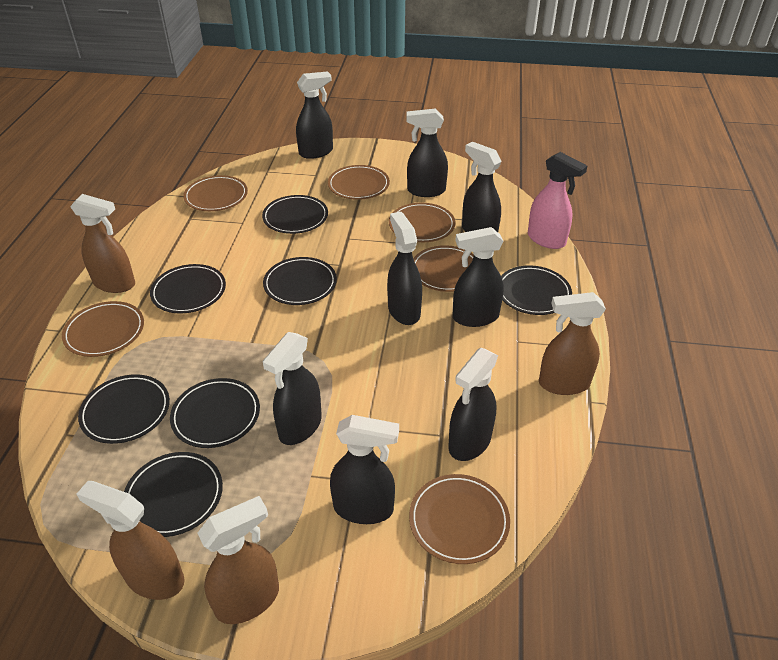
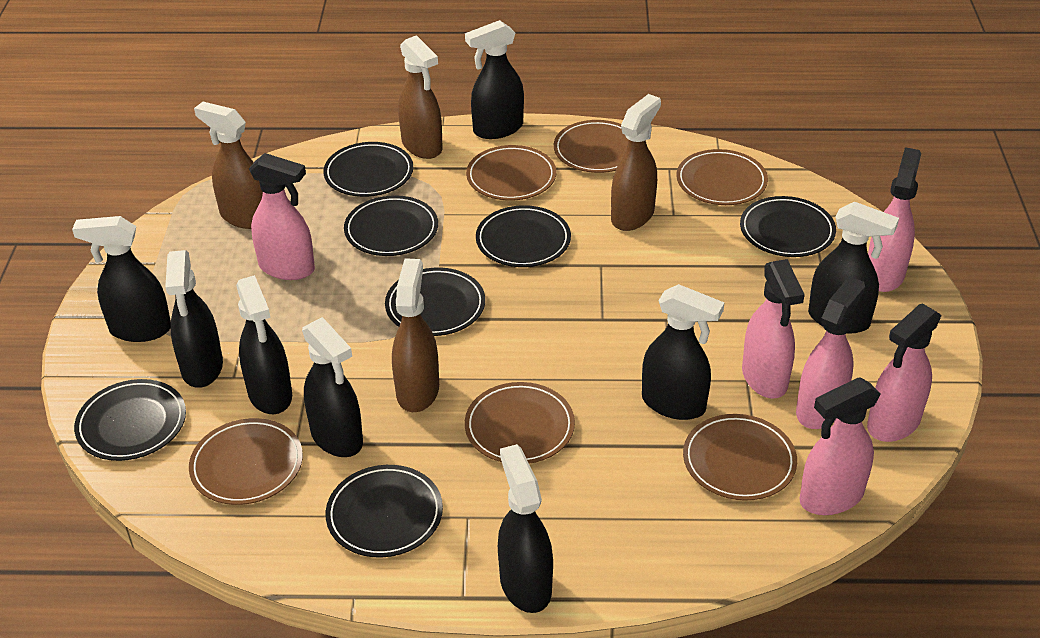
pink spray bottle: [528,152,587,249] = 1 -> [249,153,315,280] [742,259,805,398] [796,276,865,429] [800,377,881,515] [867,303,942,442] [868,147,921,292] = 6

